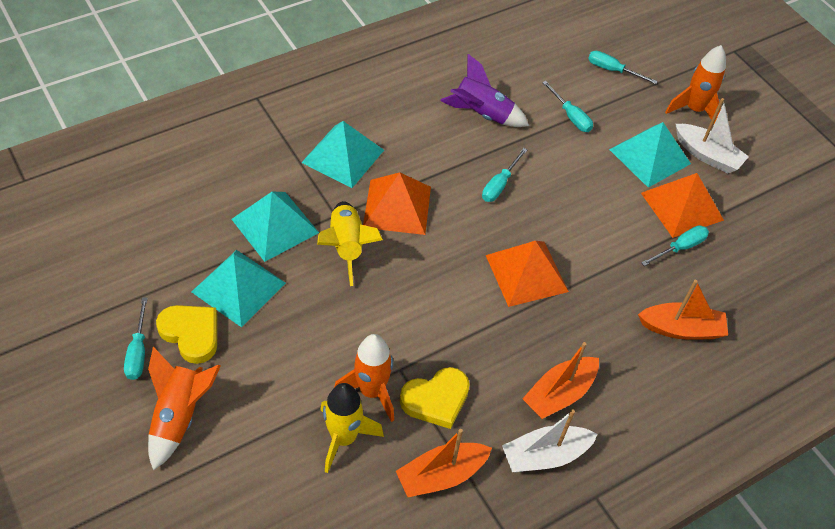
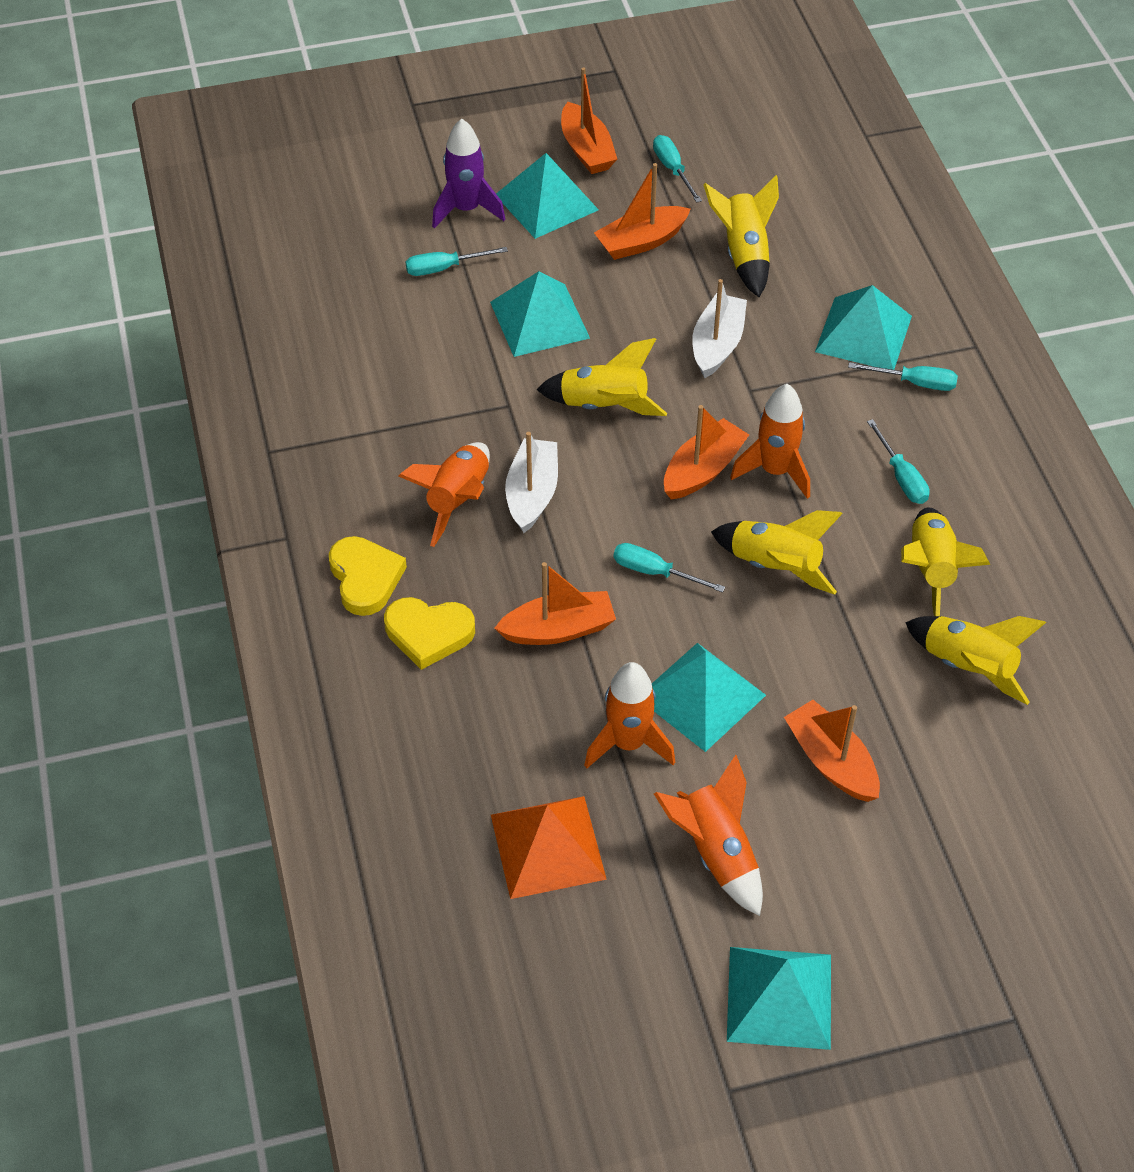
orange boat: [396,429,492,497] [522,342,599,419] [638,280,728,340] = 3 -> [494,562,616,645] [561,67,617,174] [594,163,690,260] [664,405,749,500] [784,700,880,802] = 5
orange pyramid: [363,172,431,235] [486,241,569,307] [641,173,724,238] = 3 -> [491,796,607,899] = 1
orange rocket: [148,347,221,471] [334,334,394,422] [665,45,726,124] = 3 -> [398,442,490,547] [584,662,675,768] [654,755,763,916] [730,384,810,499] = 4
turquoise pyramid: [191,250,286,327] [231,191,319,262] [301,121,384,188] [609,122,691,188] = 4 -> [490,271,590,357] [496,153,599,239] [652,643,766,752] [727,947,831,1050] [815,285,912,370] = 5
yellow rocket: [317,201,383,286] [320,383,384,473] = 2 -> [537,338,667,416] [703,175,779,297] [711,510,843,595] [901,507,991,616] [905,616,1046,705] = 5

